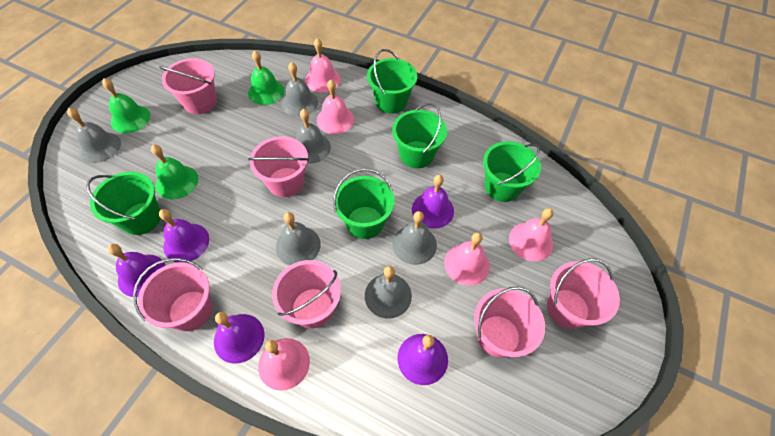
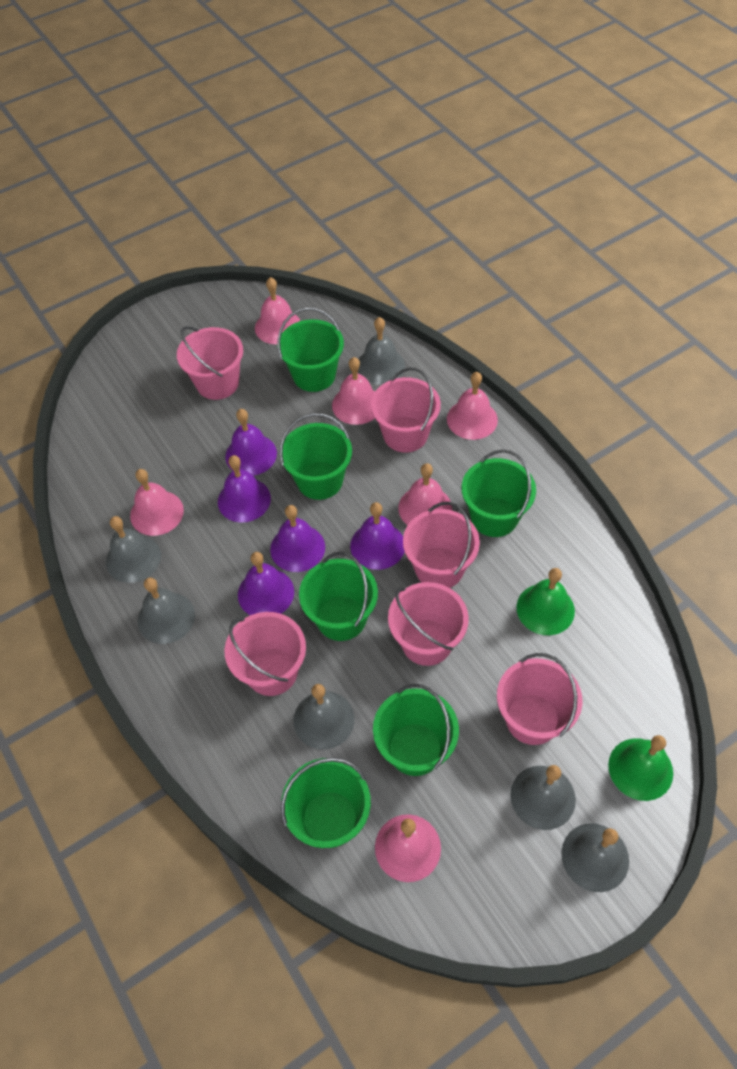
green bell: [102,78,150,133] [151,145,198,199] [248,50,284,105] = 3 -> [517,568,575,635] [608,735,673,801] = 2
green bucket: [86,172,161,235] [333,169,394,239] [367,49,417,114] [392,103,447,168] [483,141,541,202] = 5 -> [278,308,344,392] [280,413,352,500] [281,758,371,848] [299,552,378,641] [373,684,459,776] [462,450,536,537] = 6
pink bell: [258,338,310,391] [305,38,340,92] [317,80,354,134] [444,232,490,285] [509,208,553,261] = 5 -> [130,469,184,536] [255,277,300,344] [332,357,375,425] [375,814,441,882] [398,463,452,525] [447,372,498,440] = 6

